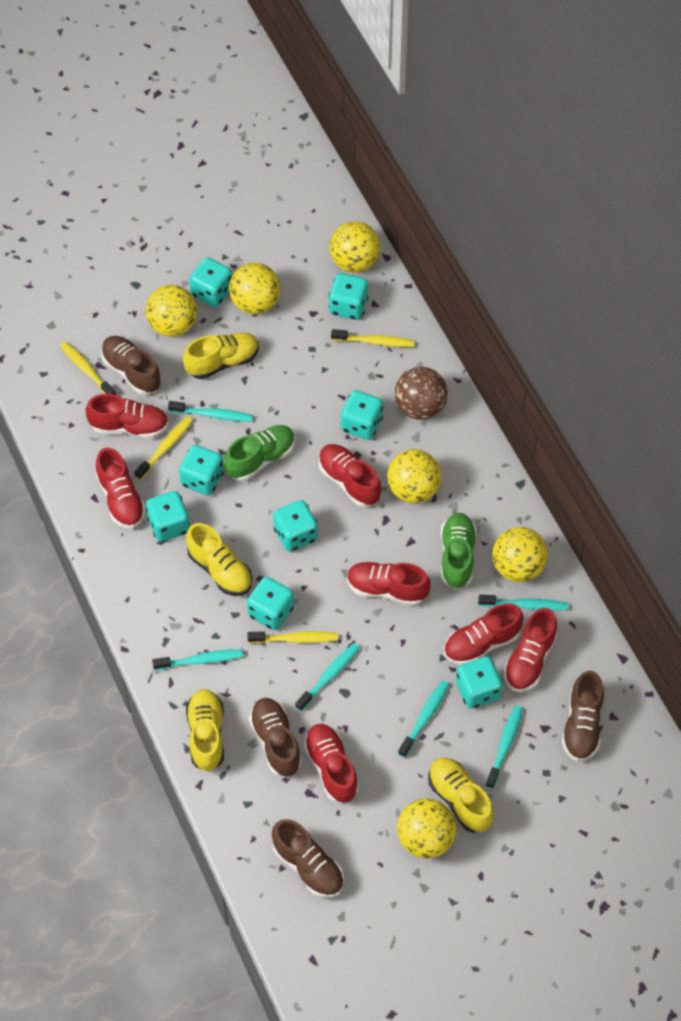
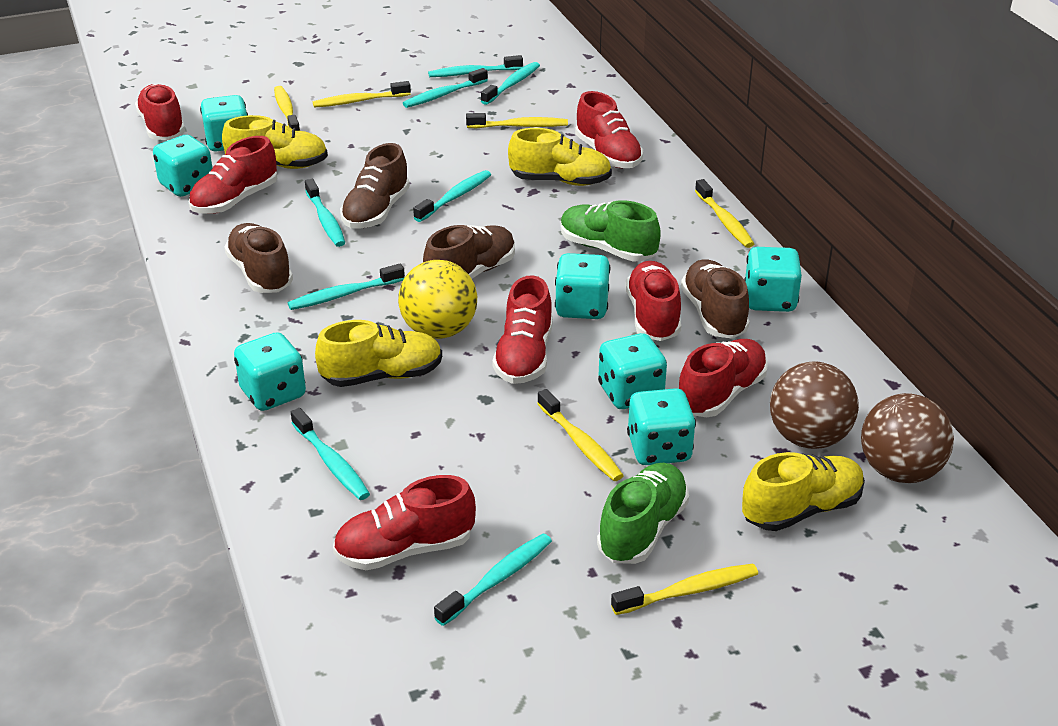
brown ball: [395,367,448,420] = 1 -> [770,361,859,449] [861,393,954,483] = 2
turquoise dice: [146,491,190,542] [179,445,224,495] [189,257,232,307] [247,577,294,630] [273,500,318,552] [329,273,368,320] [341,390,383,440] [456,656,503,709] = 8 -> [153,135,213,197] [200,95,248,151] [234,332,306,411] [555,253,610,319] [598,333,667,409] [627,388,696,465] [744,247,802,312] = 7
turquoise toothbrush: [152,649,244,670] [168,401,253,422] [295,643,360,711] [398,680,449,758] [478,594,568,611] [485,705,523,789] = 6 -> [288,264,405,310] [291,408,370,500] [305,179,345,247] [403,68,488,108] [413,170,491,222] [428,55,523,77] [434,533,552,626] [481,62,540,105] = 8
yellow ball: [146,285,198,337] [229,263,280,314] [330,221,380,273] [387,449,441,503] [397,798,457,859] [493,527,548,582] = 6 -> [398,260,477,339] = 1
yellow toothbrush: [60,342,116,395] [134,416,193,480] [248,631,338,643] [331,329,414,347] = 4 -> [274,86,300,131] [313,81,411,108] [466,113,568,128] [537,389,624,481] [611,564,758,615] [695,179,754,248] = 6

